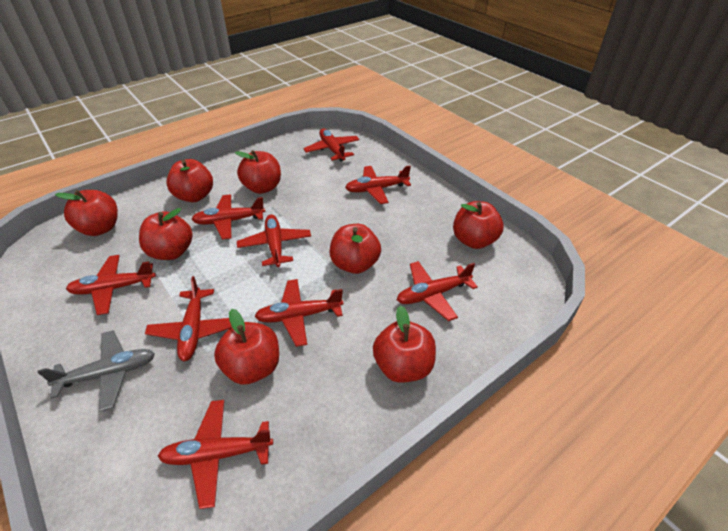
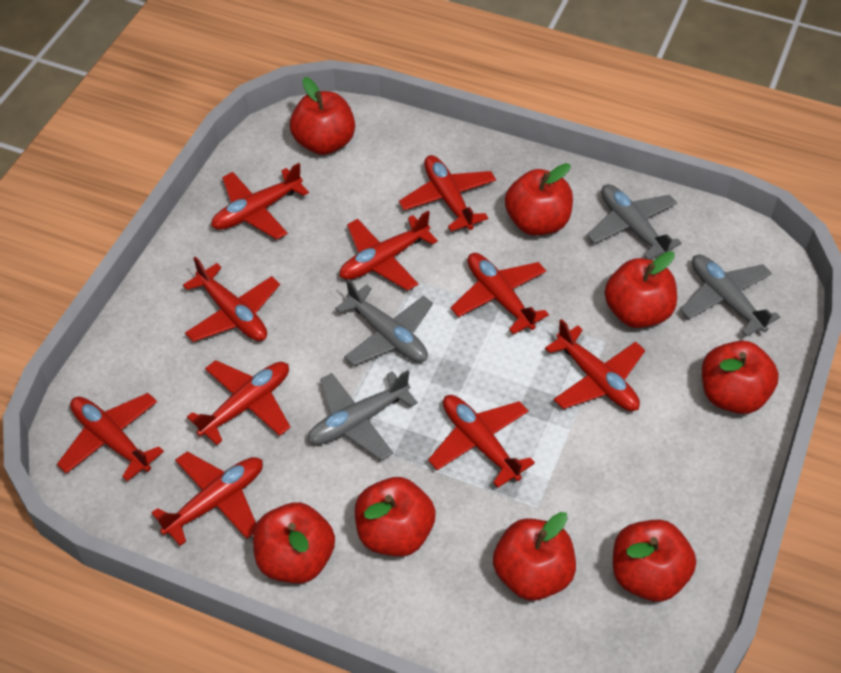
grey plane: [37,330,155,412] = 1 -> [308,370,418,461] [335,279,433,366] [587,184,682,260] [680,255,780,337] = 4
red plane: [66,255,156,315] [145,276,231,361] [158,400,273,509] [192,194,266,240] [237,215,311,267] [254,279,343,347] [303,128,360,162] [345,166,411,204] [397,261,478,321] = 9 -> [57,393,164,481] [151,452,263,546] [183,256,280,342] [187,360,290,445] [211,163,309,240] [340,211,438,291] [399,155,496,231] [428,395,535,488] [451,253,549,334] [545,319,645,411] = 10

